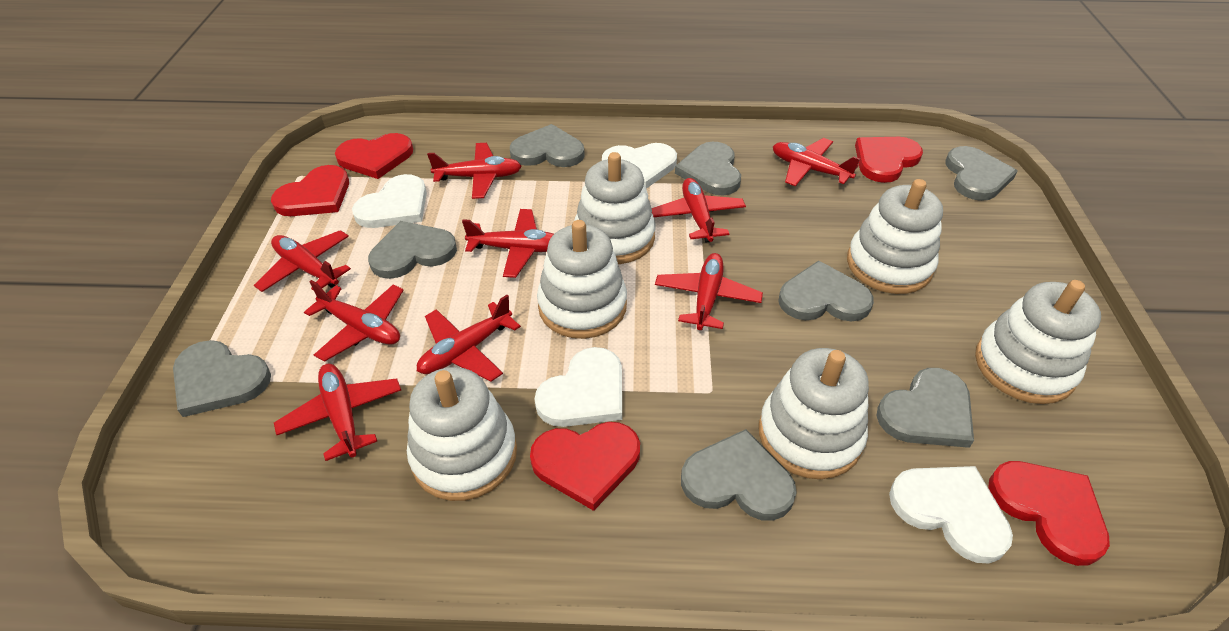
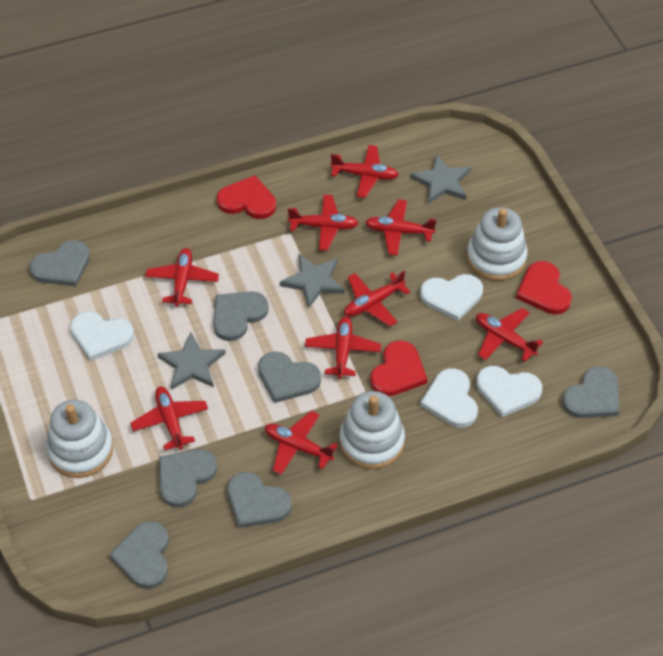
grey heart: [173,340,271,417] [368,221,457,279] [510,124,585,167] [675,142,741,195] [681,429,797,521] [778,261,874,321] [876,368,974,448] [946,146,1018,201] = 8 -> [29,240,90,286] [109,521,169,589] [159,449,217,507] [213,291,269,341] [227,472,291,528] [258,351,321,403] [562,366,619,418] = 7
grey star: none = 0 -> [157,332,226,390] [280,254,345,309] [410,155,471,204] = 3
red heart: [271,165,349,216] [335,133,413,179] [530,422,640,511] [855,137,923,183] [988,461,1110,566] = 5 -> [217,175,276,219] [370,340,428,396] [516,261,572,314] = 3
white stacking toy: [407,367,517,501] [537,220,627,339] [574,152,656,264] [759,348,869,479] [847,179,943,294] [975,280,1101,404] = 6 -> [46,400,113,478] [339,391,405,469] [467,207,528,281] = 3

